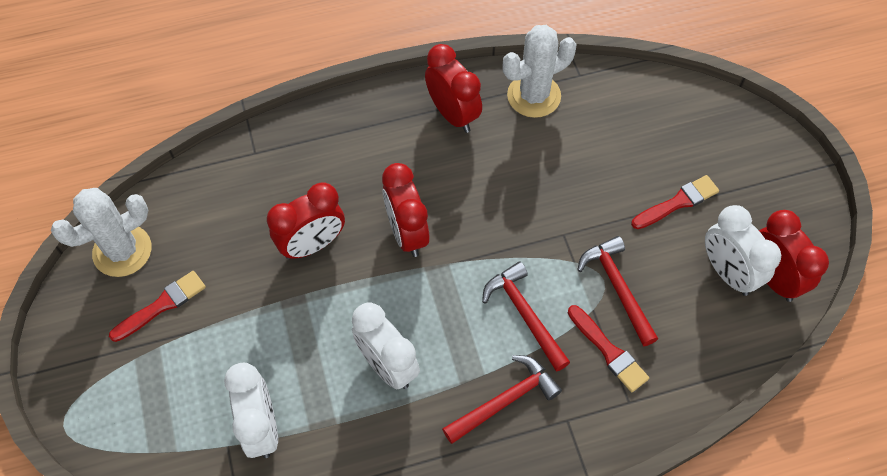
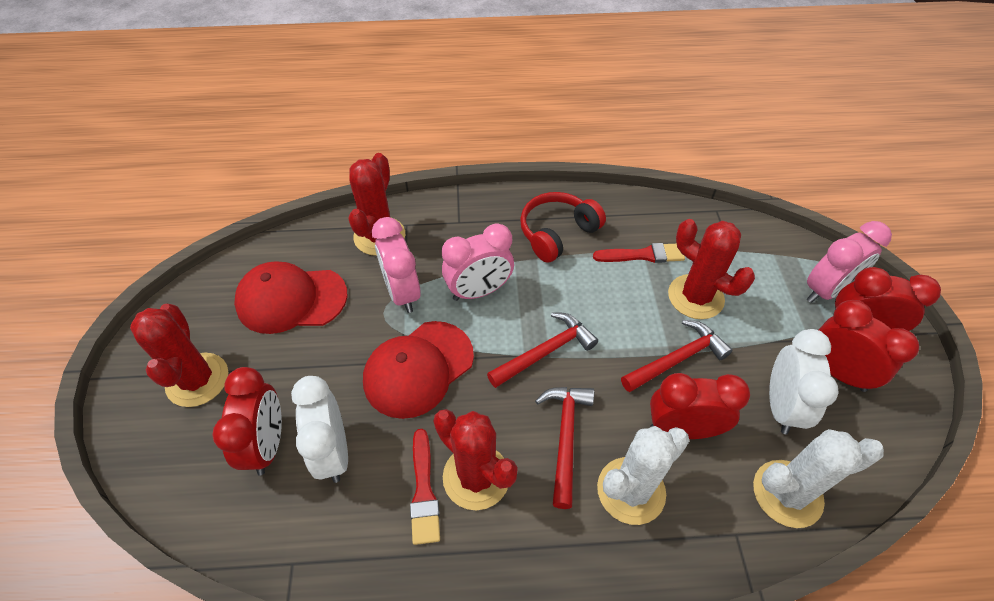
pink clock: none = 0 -> [372,217,421,313] [442,224,514,301] [807,221,892,303] = 3
red brush: [109,271,206,342] [568,305,649,392] [631,175,719,229] = 3 -> [410,429,440,545] [593,243,685,263] = 2
red cactus: none = 0 -> [130,304,228,407] [349,153,405,256] [434,409,518,510] [668,219,755,319] = 4
red cap: none = 0 -> [234,261,347,334] [363,321,474,419] = 2
red headphones: none = 0 -> [520,192,606,263] = 1
white clock: [224,362,278,458] [352,303,420,389] [705,205,781,296] = 3 -> [291,376,348,483] [769,329,839,434] = 2

